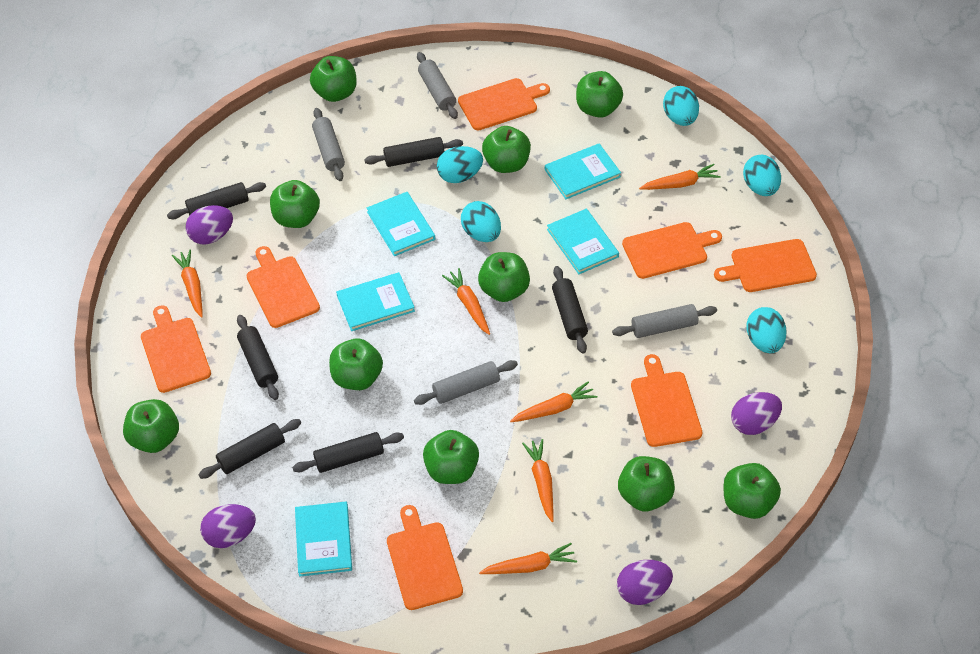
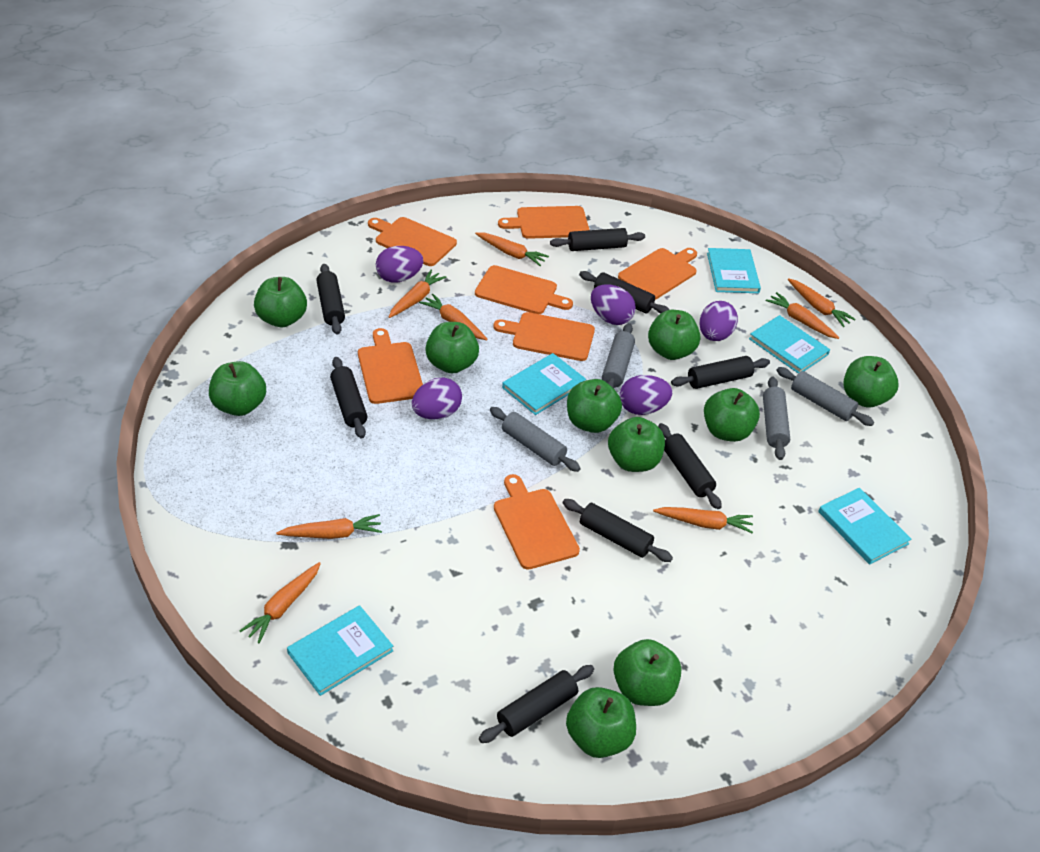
black rolling pin: [167,182,266,219] [198,419,301,479] [237,315,279,400] [292,432,404,473] [364,137,463,167] [552,266,588,354] = 6 -> [316,264,345,335] [330,357,367,439] [479,665,594,743] [550,228,645,251] [563,499,673,562] [579,271,670,314] [658,423,722,509] [671,356,770,389] = 8
orange carrot: [172,250,203,318] [442,268,490,335] [479,543,577,574] [510,381,598,422] [522,439,554,522] [639,164,721,190] = 6 -> [239,562,321,643] [276,514,382,539] [389,270,446,318] [419,294,488,340] [475,232,549,266] [653,507,753,533] [766,292,839,339] [788,278,856,327] = 8
purple egg: [186,205,233,244] [200,504,256,548] [617,560,673,605] [731,392,782,435] = 4 -> [376,246,423,283] [412,377,462,419] [591,284,636,325] [619,375,672,415] [699,301,738,341] = 5
turquoise egg: [437,146,483,183] [461,201,501,242] [663,86,699,126] [743,155,781,196] [746,307,787,353] = 5 -> none = 0

